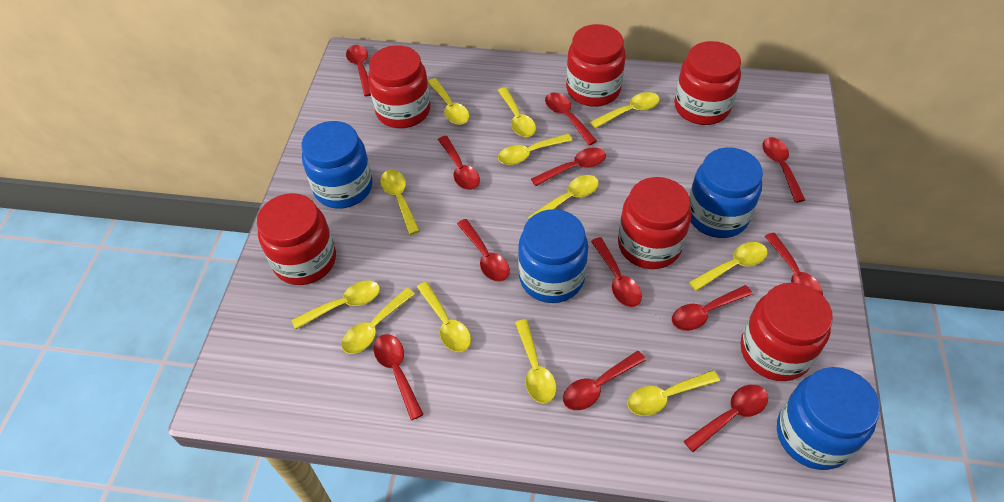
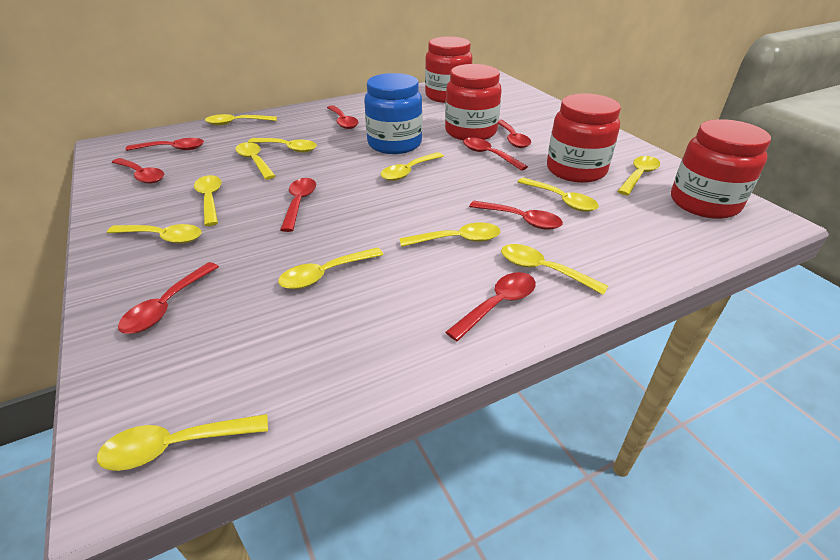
blue jar: [302,121,373,209] [518,209,588,303] [689,147,763,238] [777,367,880,470] = 4 -> [364,73,422,154] = 1
red jar: [257,193,336,285] [368,45,430,128] [566,24,626,107] [618,177,691,269] [674,41,741,125] [741,283,833,381] = 6 -> [425,37,473,103] [445,64,502,141] [547,93,621,183] [671,119,771,219] = 4
red spoon: [346,45,371,96] [374,334,424,420] [438,136,480,190] [457,219,510,282] [531,147,606,186] [545,93,597,145] [563,351,646,410] [591,237,642,307] [672,285,753,331] [684,385,768,452] [762,137,805,203] [765,233,823,296] = 12 -> [112,158,164,184] [118,262,219,334] [126,138,204,151] [280,178,316,232] [327,105,359,129] [446,272,536,341] [463,138,528,171] [469,201,563,230] [498,120,531,148] = 9

